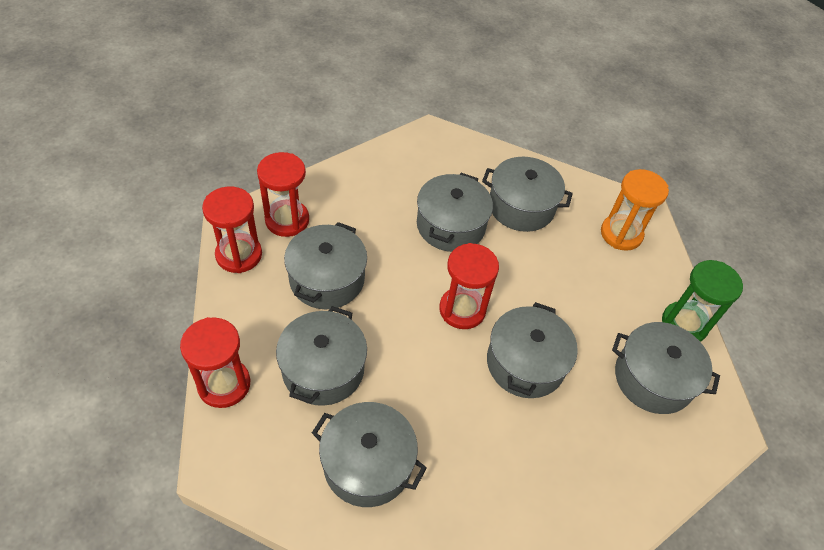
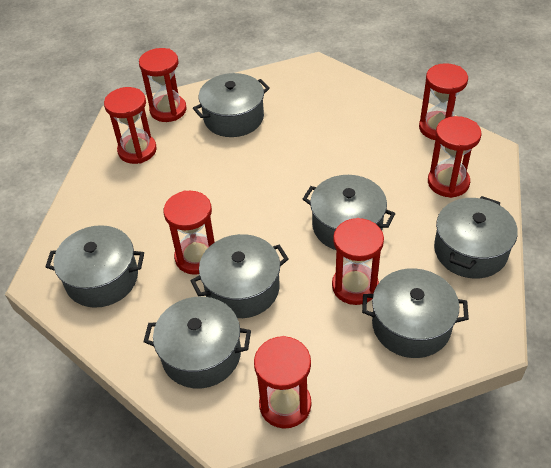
green hourglass: [662,260,743,342] = 1 -> none = 0
orange hourglass: [601,169,669,251] = 1 -> none = 0
red hourglass: [180,317,250,408] [202,186,262,273] [257,152,309,237] [439,243,499,329] = 4 -> [104,87,157,164] [139,48,187,122] [163,191,215,275] [254,336,311,429] [332,218,384,305] [419,63,468,140] [428,116,481,198] = 7

